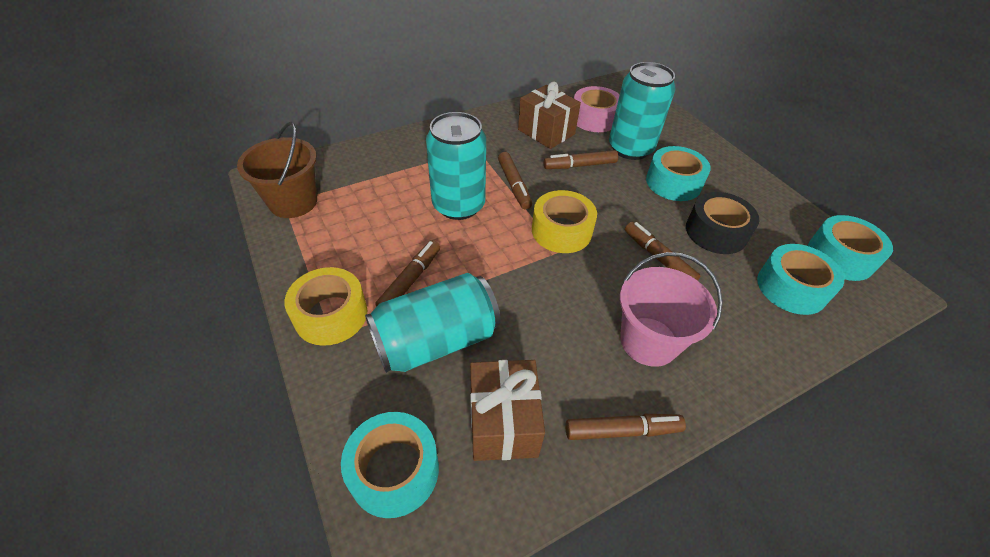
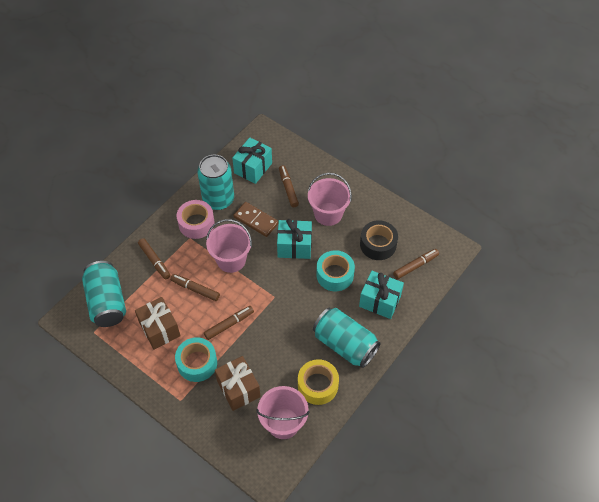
brown bucket: [237,122,317,218] = 1 -> none = 0
brown domino: none = 0 -> [233,202,279,237] = 1
pink bucket: [620,252,723,367] = 1 -> [206,219,252,273] [256,386,310,439] [308,173,352,226] = 3
turquoise gift: none = 0 -> [232,137,272,184] [277,219,312,259] [359,271,404,319] = 3
turquoise tape: [341,412,439,518] [646,146,711,201] [757,244,844,315] [808,215,893,281] = 4 -> [175,337,217,382] [316,250,355,291] = 2
yellow tape: [284,267,367,346] [532,190,597,253] = 2 -> [298,359,339,405] = 1

